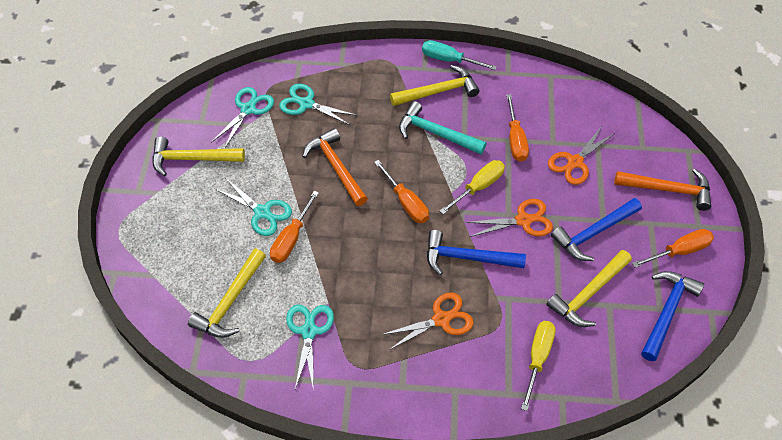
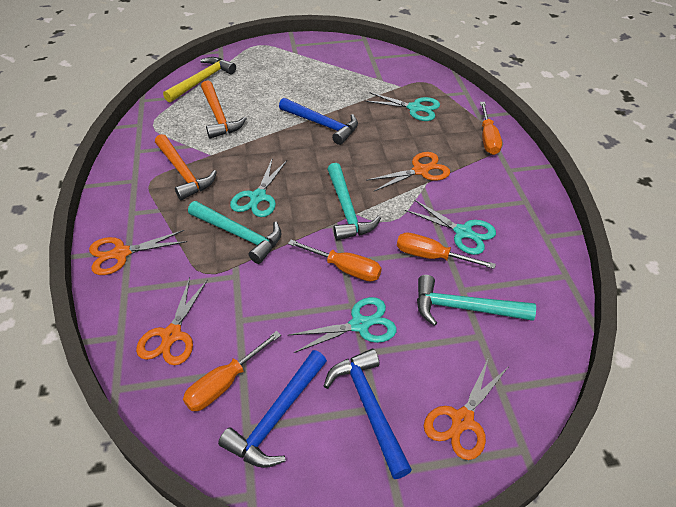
orange scissors: [381,293,474,351] [465,199,553,237] [548,126,615,185] = 3 -> [89,230,187,275] [136,278,208,365] [366,152,450,191] [424,357,508,460] = 4
turquoise hammer: [399,101,486,155] = 1 -> [188,201,281,264] [327,163,381,240] [417,275,536,326] = 3
turquoise screwdriver: [422,40,497,70] = 1 -> none = 0
yellow hammer: [152,137,245,176] [188,249,266,338] [390,65,480,106] [546,250,632,327] = 4 -> [163,57,236,102] = 1
yellow screwdriver: [440,160,505,214] [521,321,556,411] = 2 -> none = 0

